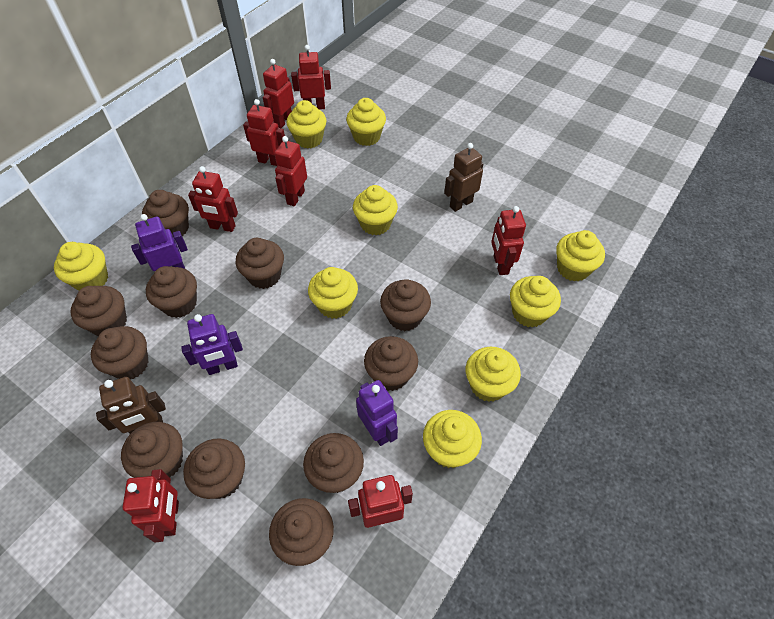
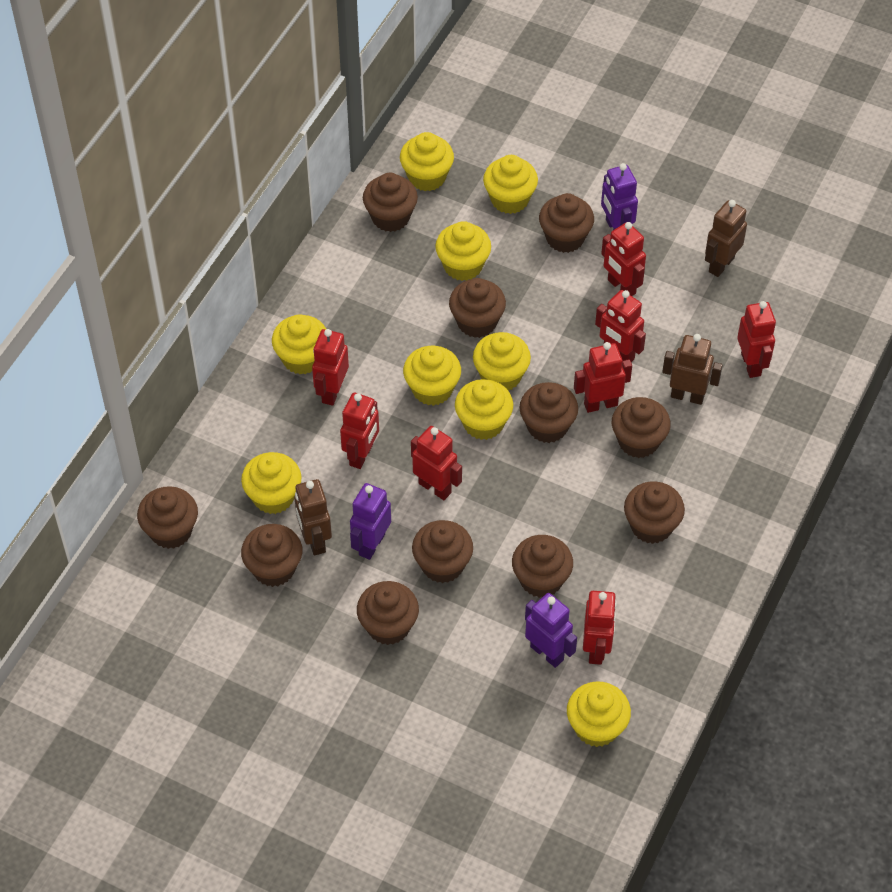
brown robot: [96,377,166,434] [444,143,483,212] = 2 -> [294,479,332,556] [662,334,723,405] [705,200,747,277] = 3

